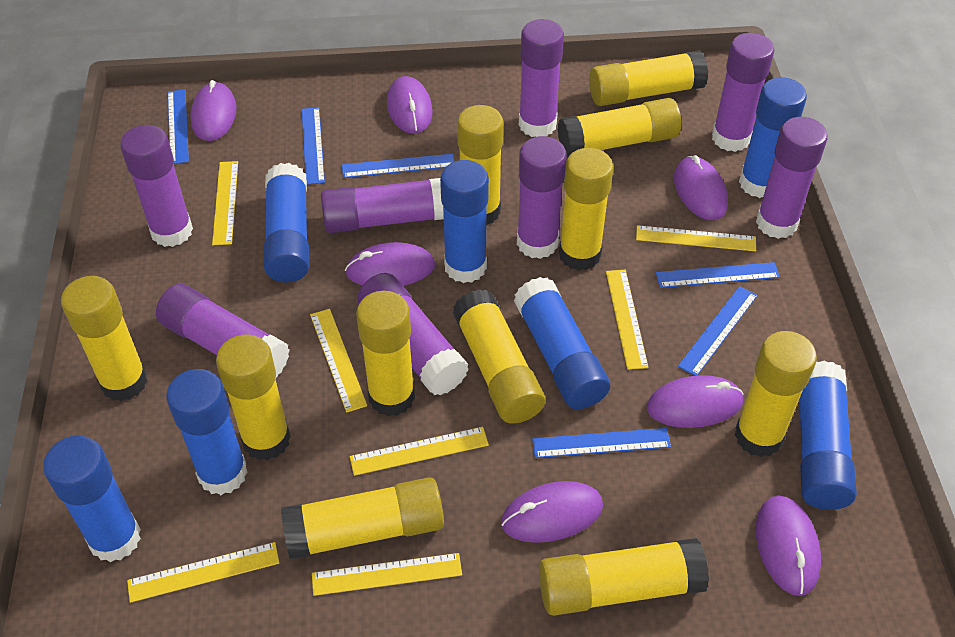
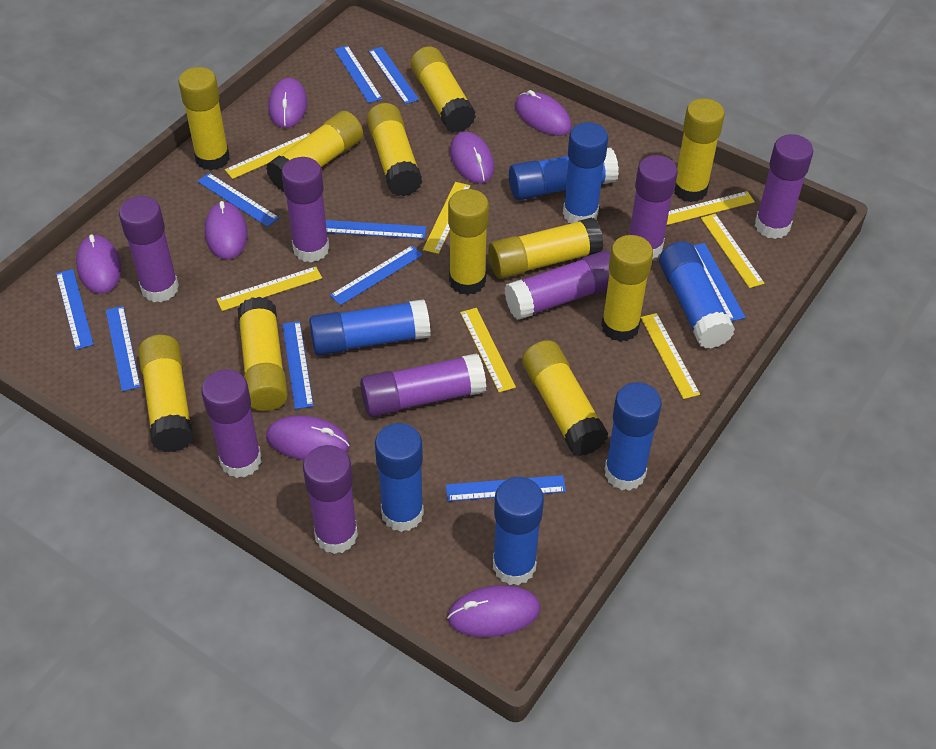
blue ruler: [168,89,189,164] [302,107,325,185] [342,154,454,178] [532,428,671,458] [656,262,780,288] [678,286,757,376] = 6 -> [56,269,94,350] [106,306,141,392] [197,173,279,227] [282,321,314,409] [326,220,426,239] [330,246,422,305] [334,45,382,103] [369,47,419,104] [446,475,566,501] [693,243,746,321] = 10

